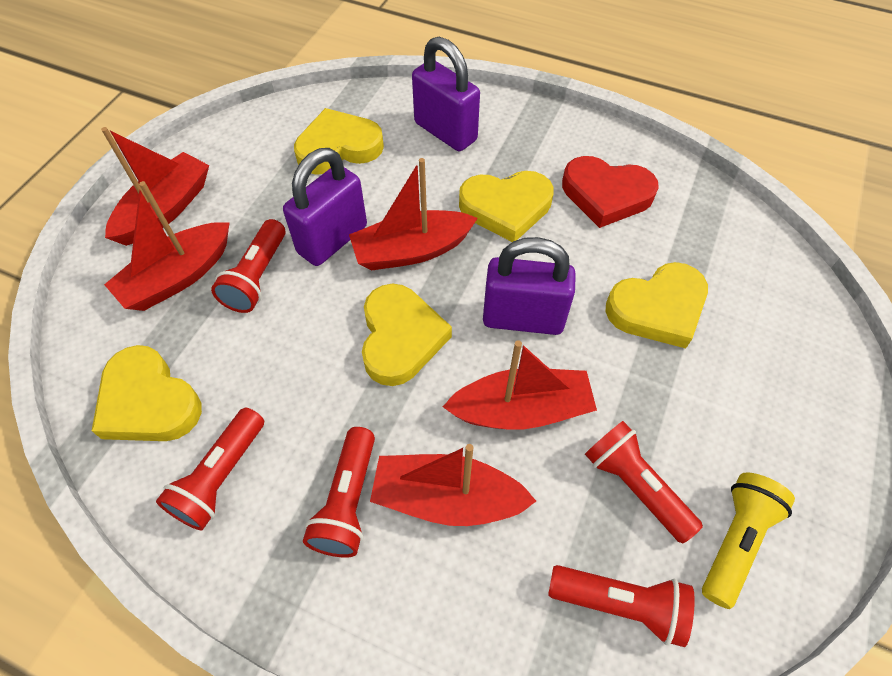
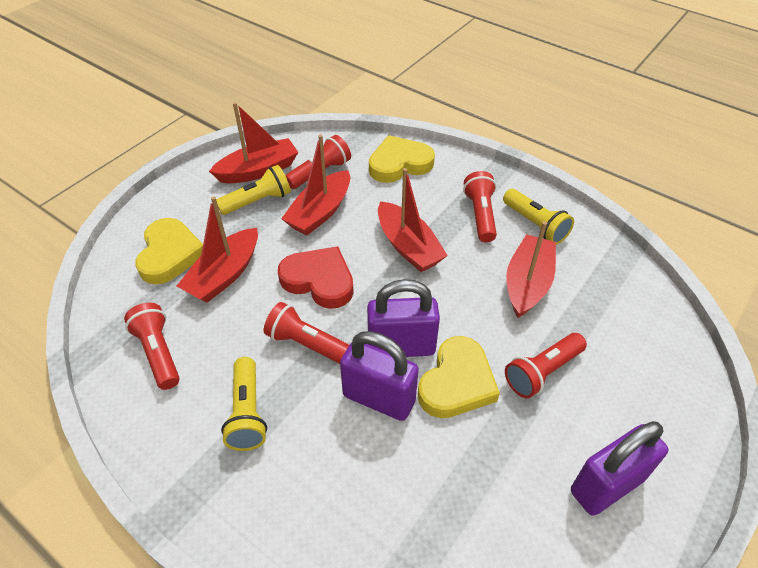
yellow flashlight: [702,472,795,609] = 1 -> [216,165,291,215] [221,357,267,451] [503,189,574,244] = 3
yellow heart: [92,345,202,441] [294,108,384,175] [362,284,452,386] [459,171,554,242] [606,262,708,349] = 5 -> [135,218,203,285] [369,135,435,183] [418,336,500,418] = 3

